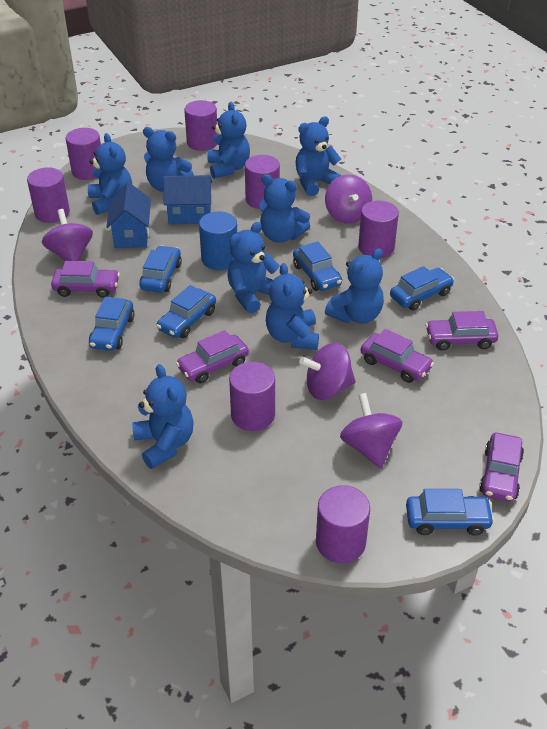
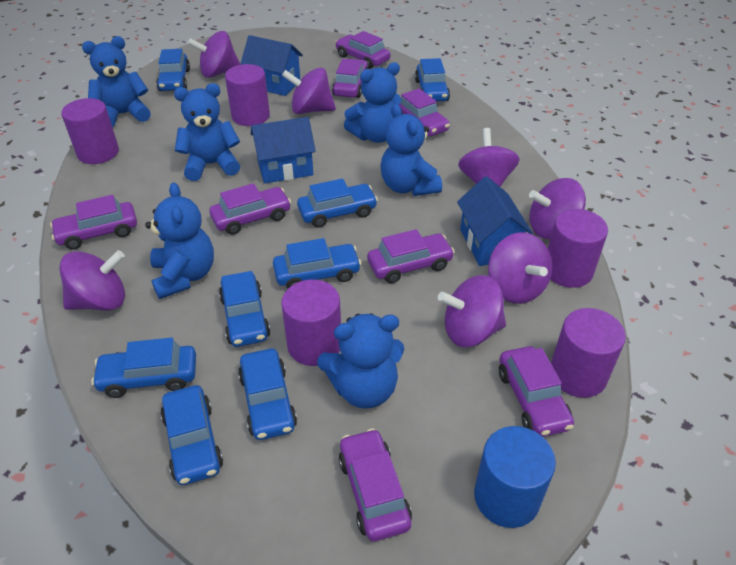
blue car: [89,297,135,351] [139,246,182,293] [156,285,216,338] [293,241,342,291] [390,266,454,311] [406,489,495,536] = 6 -> [91,338,196,398] [156,49,190,91] [161,385,223,485] [219,271,270,347] [238,349,297,440] [273,238,361,289] [297,179,378,228] [415,58,450,101] = 8
blue house: [106,183,151,248] [163,175,212,224] = 2 -> [240,35,303,96] [251,117,316,183] [457,176,533,266] = 3
blue teddy bear: [88,133,132,215] [132,364,194,469] [143,127,194,192] [208,102,250,179] [227,222,280,314] [259,174,310,243] [266,263,319,350] [296,117,342,196] [325,248,384,324] = 9 -> [82,36,151,127] [145,183,214,299] [174,83,240,181] [317,313,404,408] [344,62,401,143] [381,104,442,196] = 6
purple car: [51,261,120,298] [176,330,249,383] [360,329,434,383] [425,311,499,351] [479,433,524,502] = 5 -> [50,195,137,250] [209,183,291,235] [332,59,368,98] [335,31,391,69] [339,428,412,541] [367,229,455,283] [399,88,450,136] [499,346,574,437] = 8
purple cylinder: [27,167,70,223] [66,128,101,180] [184,100,217,151] [229,362,275,431] [245,155,280,209] [316,485,370,563] [358,201,399,258] = 7 -> [61,98,119,164] [225,64,270,126] [281,280,341,366] [548,209,608,288] [551,308,626,398] = 5
purple spinning top: [42,209,93,261] [299,343,356,400] [325,174,372,224] [340,393,402,468] = 4 -> [59,250,125,311] [188,31,241,78] [282,68,336,114] [438,275,506,347] [458,128,520,187] [488,232,552,304] [529,178,586,239] = 7

